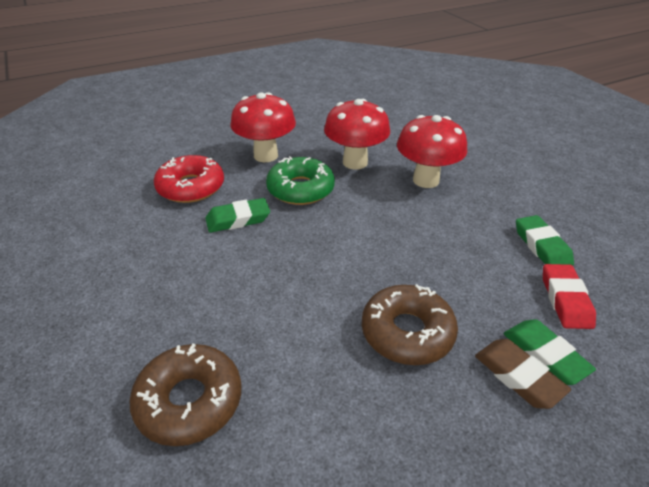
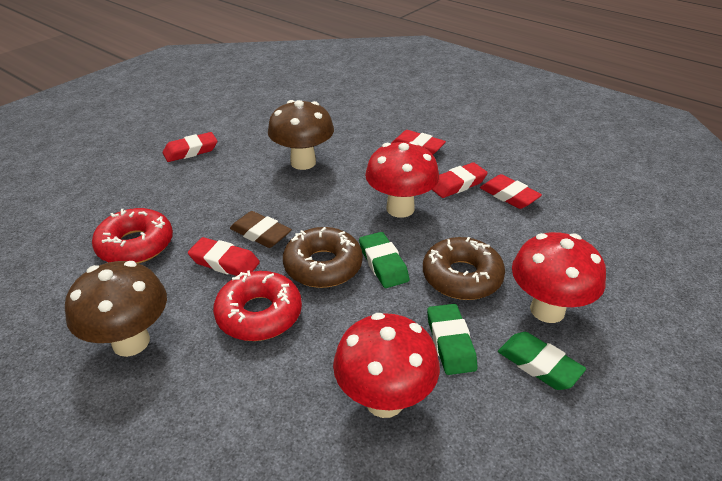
brown mushroom: none = 0 -> [65,261,167,357] [268,100,334,170] = 2
green donut: [266,156,335,205] = 1 -> none = 0
red donut: [154,155,224,203] = 1 -> [92,208,173,264] [213,270,302,341] = 2
red eraser: [543,264,596,329] = 1 -> [163,132,218,162] [188,237,260,276] [391,130,446,155] [431,162,488,198] [480,174,542,209] = 5

